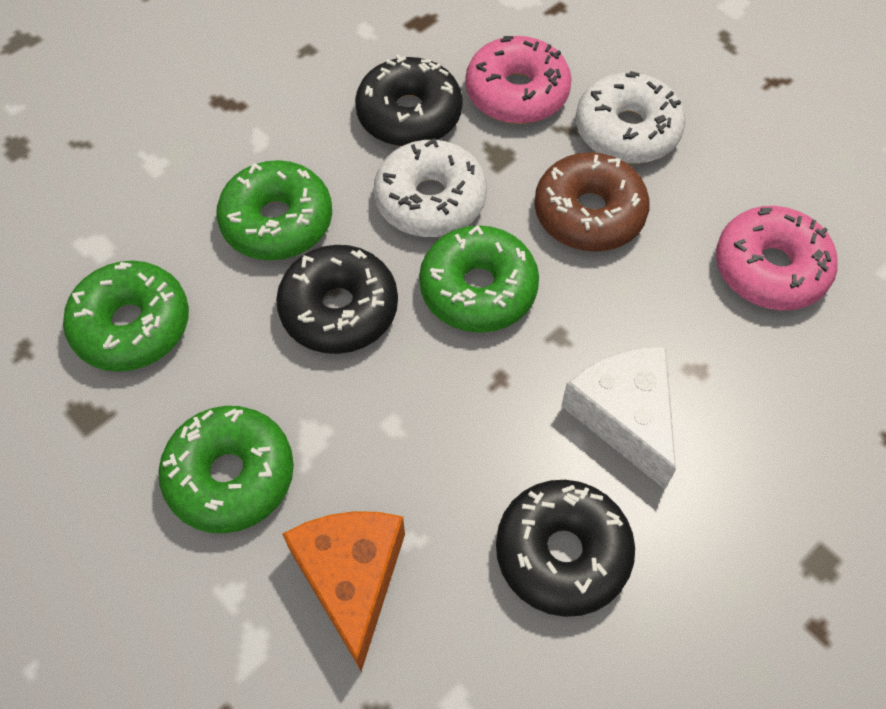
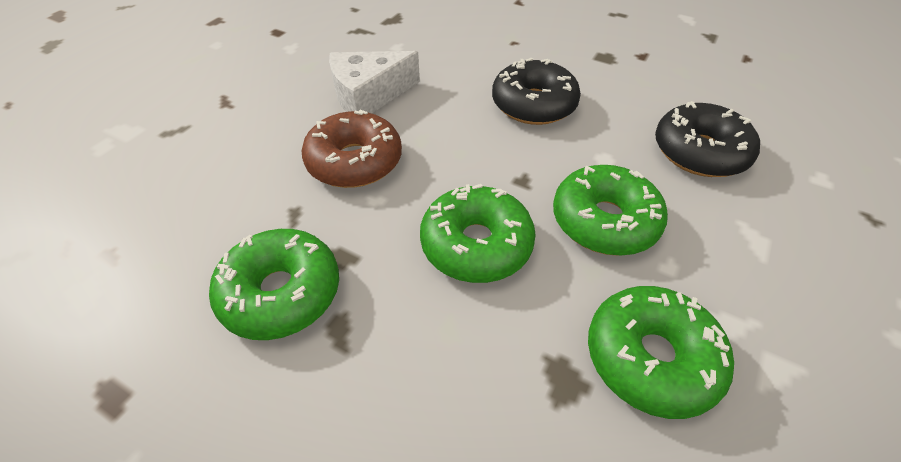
black donut: [276,245,398,354] [355,54,463,146] [496,480,635,617] = 3 -> [492,58,581,125] [655,101,760,177] = 2
orange cheese: [282,511,405,672] = 1 -> none = 0
pink donut: [466,36,572,124] [716,206,838,310] = 2 -> none = 0
white donut: [374,138,487,237] [576,71,686,164] = 2 -> none = 0

